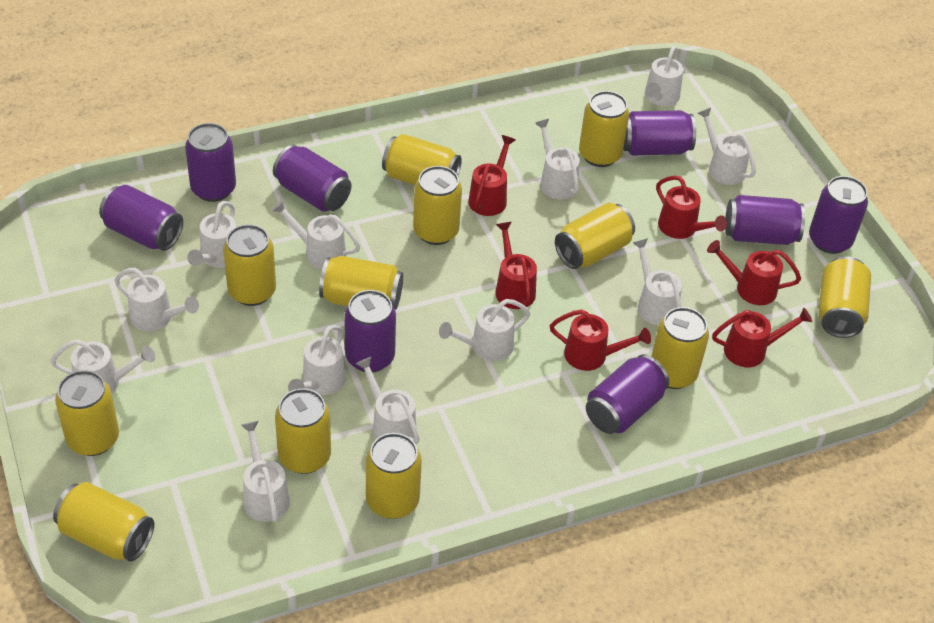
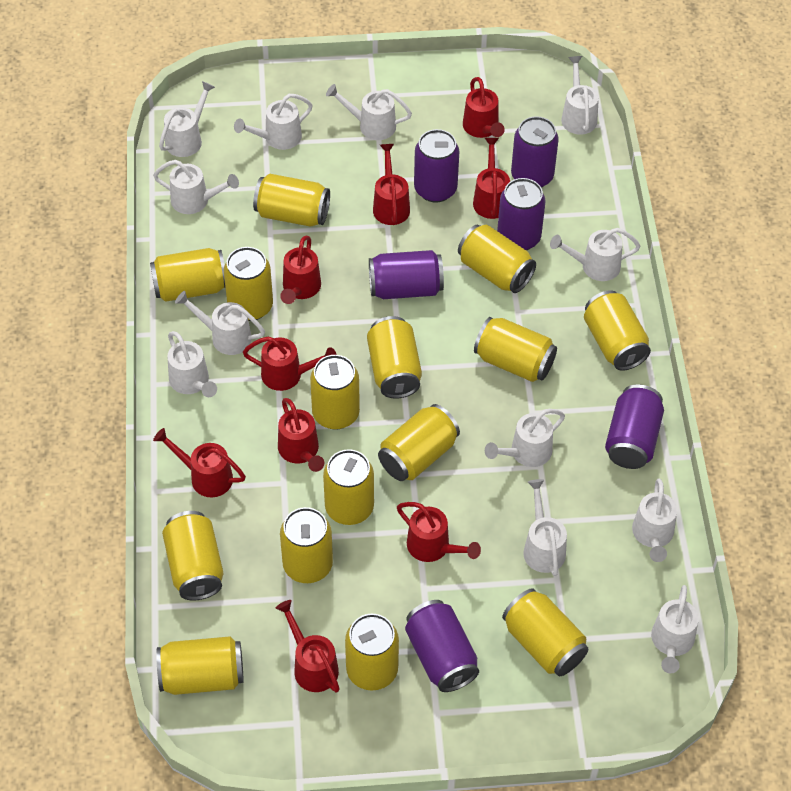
purple can: [99,185,183,251] [185,123,236,202] [273,145,351,212] [344,290,396,373] [586,354,669,434] [623,110,696,156] [725,195,805,245] [809,176,868,254] = 8 -> [369,250,444,299] [405,600,479,692] [414,129,460,203] [497,178,546,250] [511,116,559,188] [605,384,664,469] = 6
red watering can: [468,135,516,216] [495,222,537,309] [550,310,651,371] [656,175,727,239] [707,240,801,305] [712,308,812,367] = 6 -> [153,428,246,497] [243,336,337,391] [276,600,340,692] [278,398,324,472] [280,236,321,304] [373,144,410,225] [397,502,481,562] [463,77,505,138] [473,138,510,219] = 9
yellow can: [53,482,154,562] [55,370,119,456] [223,224,276,306] [275,388,331,474] [319,256,403,310] [366,433,422,519] [382,134,462,185] [413,166,462,245] [555,203,635,269] [579,91,629,167] [651,307,709,389] [819,256,871,338] = 12 -> [150,248,225,302] [156,636,244,695] [162,511,224,600] [224,247,273,321] [253,173,330,227] [280,507,333,583] [310,355,360,430] [323,449,374,525] [345,614,399,691] [367,316,422,398] [378,404,460,481] [458,225,536,293] [474,317,557,382] [502,588,588,676] [584,290,651,371] = 15

